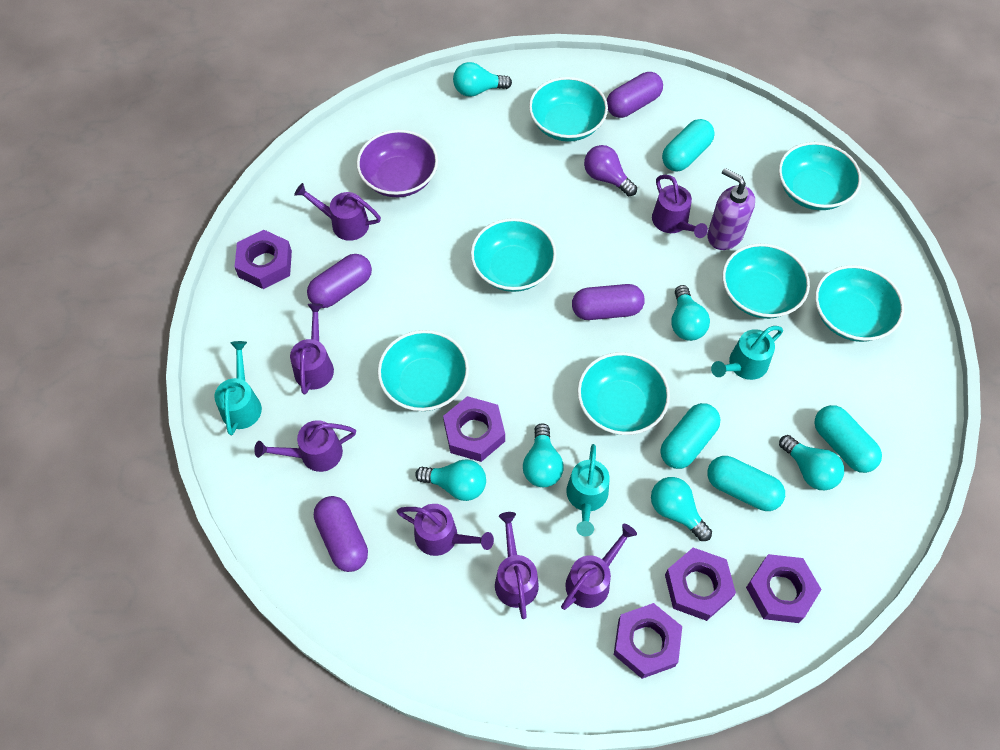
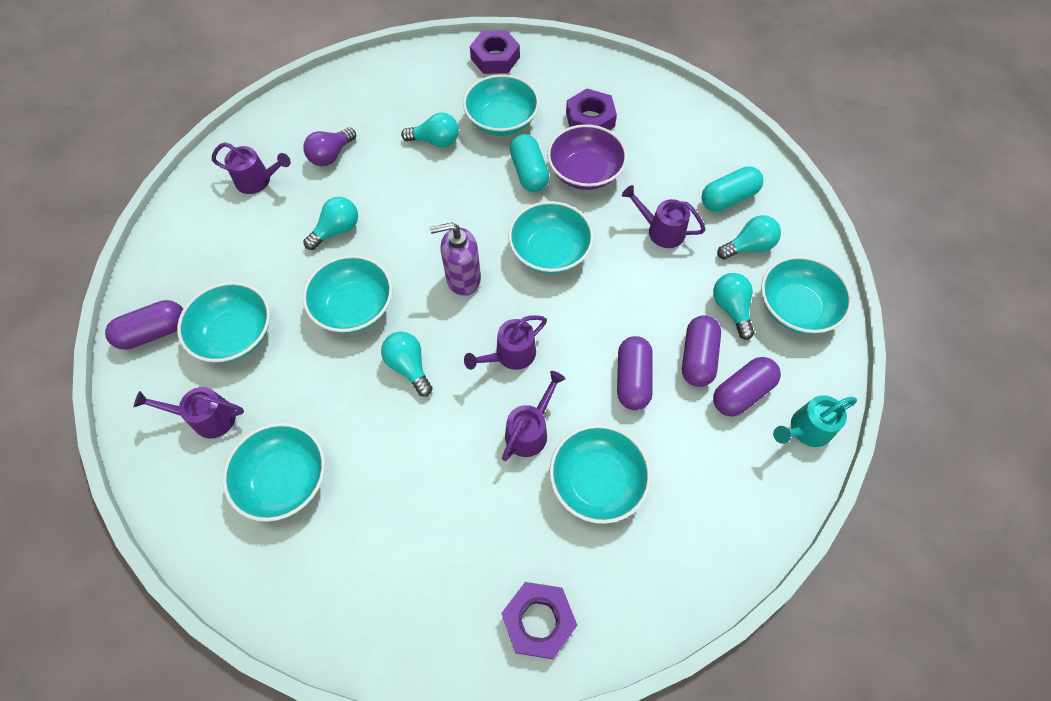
purple nut: [235,230,292,289] [443,396,505,462] [614,603,682,679] [665,548,736,621] [746,554,822,623] = 5 -> [470,30,520,74] [501,582,577,659] [566,89,617,130] = 3
purple watering can: [254,420,356,472] [290,303,334,395] [294,183,381,241] [397,504,494,556] [495,512,539,619] [561,524,637,610] [652,175,708,238] = 7 -> [134,387,244,439] [212,142,291,194] [464,315,547,370] [502,371,565,461] [622,185,706,248] = 5
turquoise capsule: [661,403,721,469] [662,119,715,172] [707,456,785,511] [814,405,882,473] = 4 -> [510,134,549,192] [701,166,763,212] = 2
turquoise light bulb: [415,459,486,501] [453,62,512,97] [523,423,564,487] [651,477,712,541] [671,285,710,341] [779,435,844,490] = 6 -> [303,197,358,250] [381,332,433,397] [401,113,459,147] [713,273,754,340] [717,215,781,260] = 5
turquoise watering can: [214,341,262,435] [566,444,610,536] [711,326,783,380] = 3 -> [773,395,857,447] = 1

